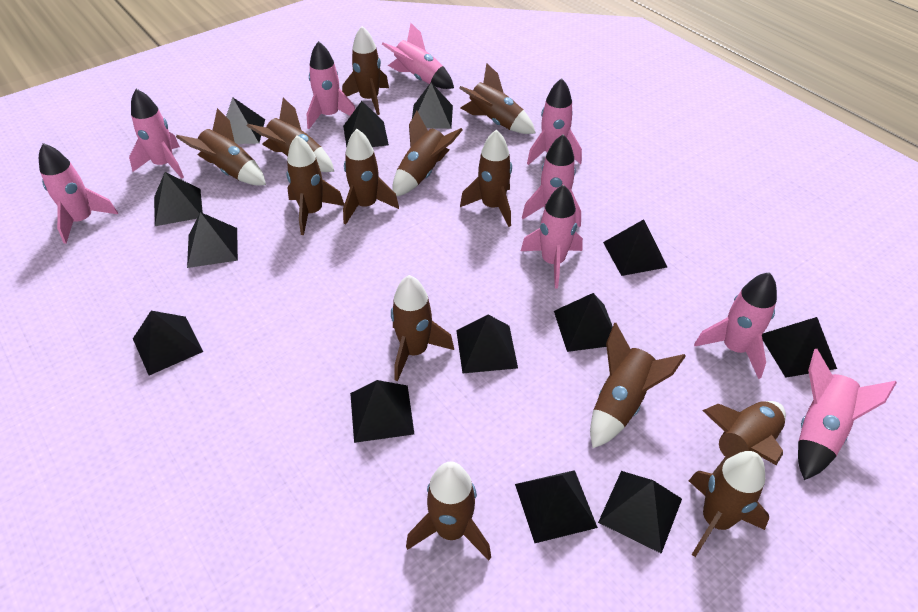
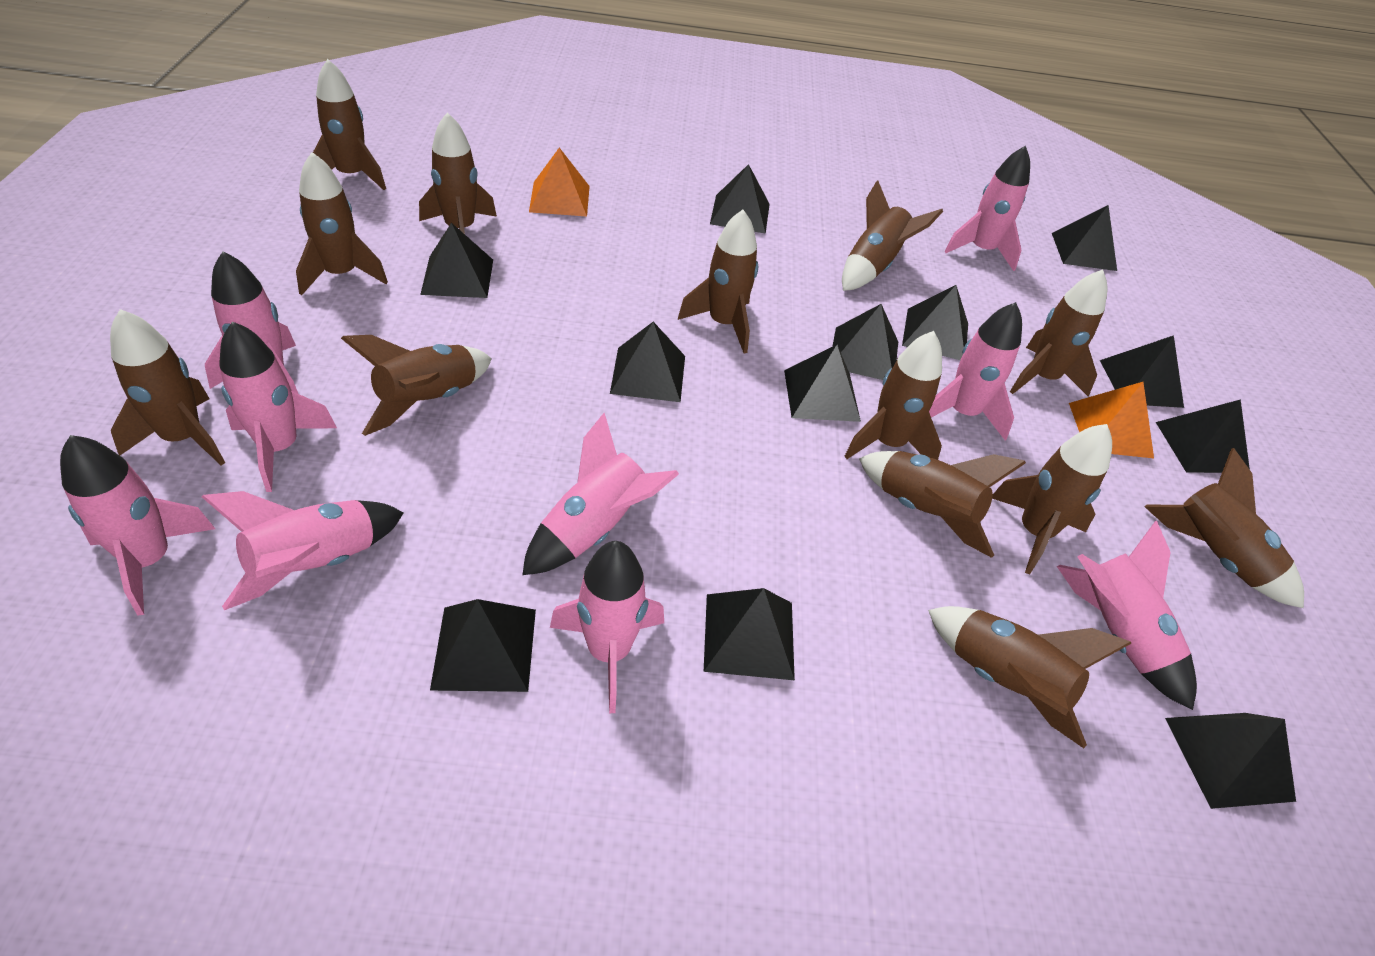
black pyramid: [133,311,203,375] [154,172,203,226] [187,212,238,268] [226,97,265,144] [343,101,389,147] [350,380,414,443] [412,83,453,129] [456,315,518,373] [515,470,598,543] [554,293,613,352] [598,471,682,554] [603,219,667,276] [762,317,837,378] = 13 -> [420,223,493,298] [430,599,536,692] [610,322,685,402] [704,588,795,680] [710,164,770,234] [784,344,861,422] [833,304,898,380] [902,285,968,360] [1052,205,1117,271] [1100,335,1184,408] [1156,399,1250,473] [1165,713,1296,809] = 12
orange pyramid: none = 0 -> [529,148,590,217] [1069,382,1154,458] = 2

